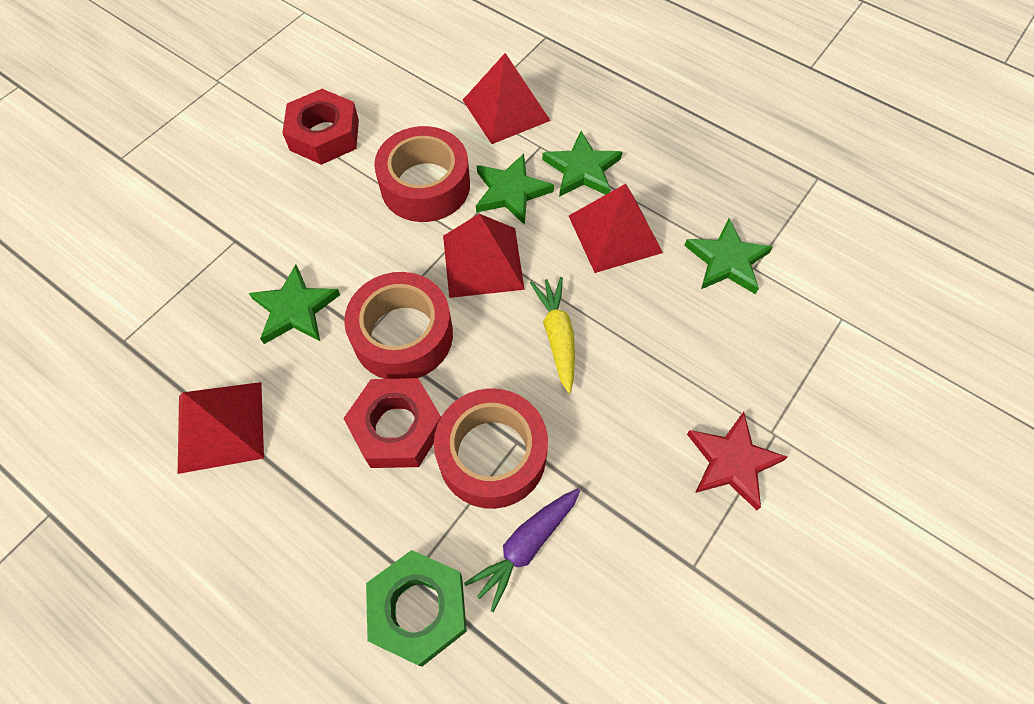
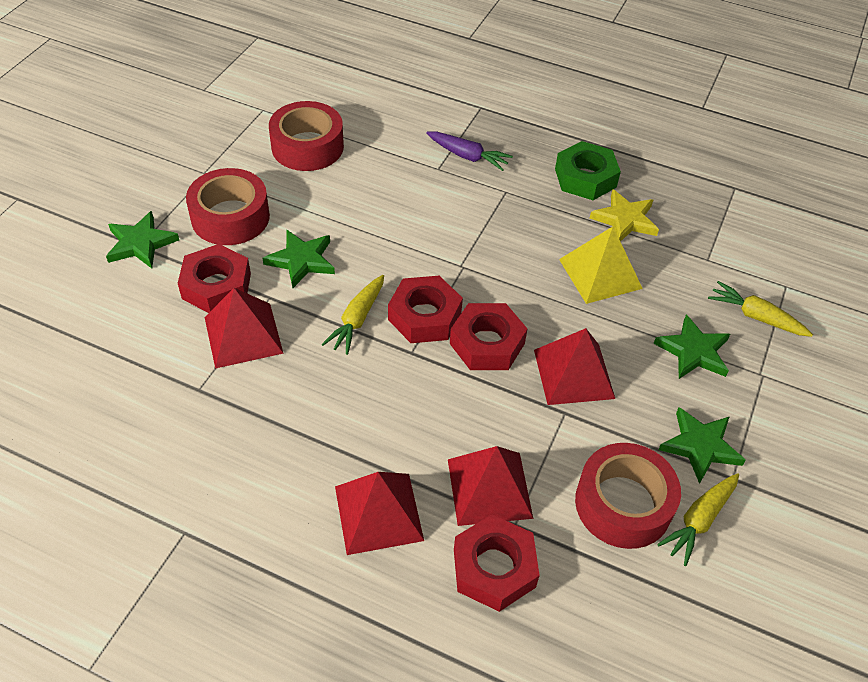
red nut: [282,89,359,165] [343,378,441,468] = 2 -> [178,244,251,313] [388,276,463,343] [450,303,527,370] [454,515,540,612] = 4
red star: [687,412,788,510] = 1 -> none = 0
yellow carrot: [530,277,575,393] = 1 -> [321,275,384,355] [657,473,739,566] [708,281,813,337] = 3
yellow pyramid: none = 0 -> [559,226,643,304] = 1
yellow star: none = 0 -> [590,189,659,242] = 1

